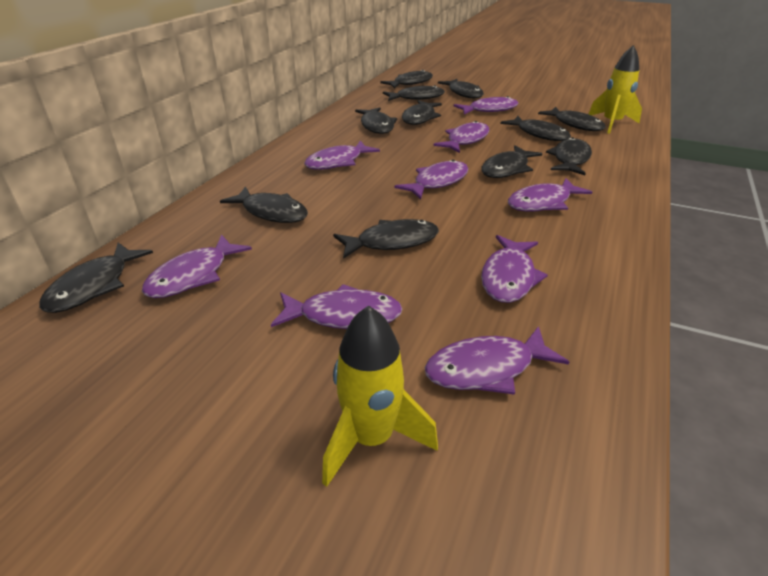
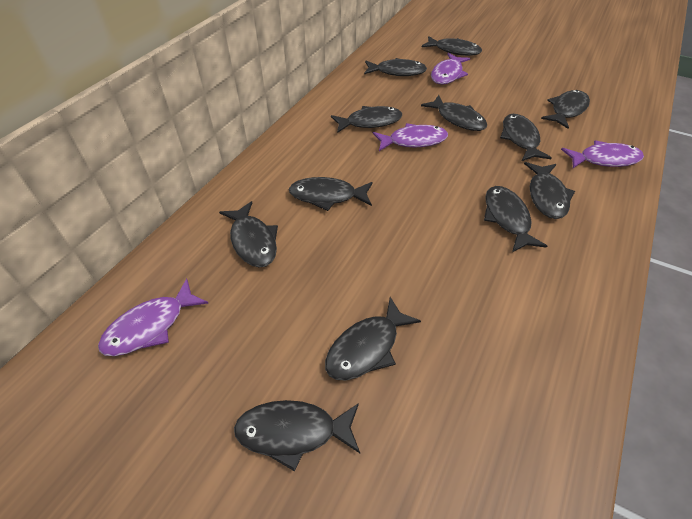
purple fish: [142,234,252,298] [271,284,403,329] [304,141,380,170] [394,160,468,199] [425,326,569,395] [433,121,489,153] [454,96,519,114] [481,235,548,303] [508,178,592,212] = 9 -> [98,279,208,356] [373,123,448,151] [431,53,470,84] [561,140,644,168] = 4
yellow rocket: [322,305,438,487] [589,45,642,134] = 2 -> none = 0

